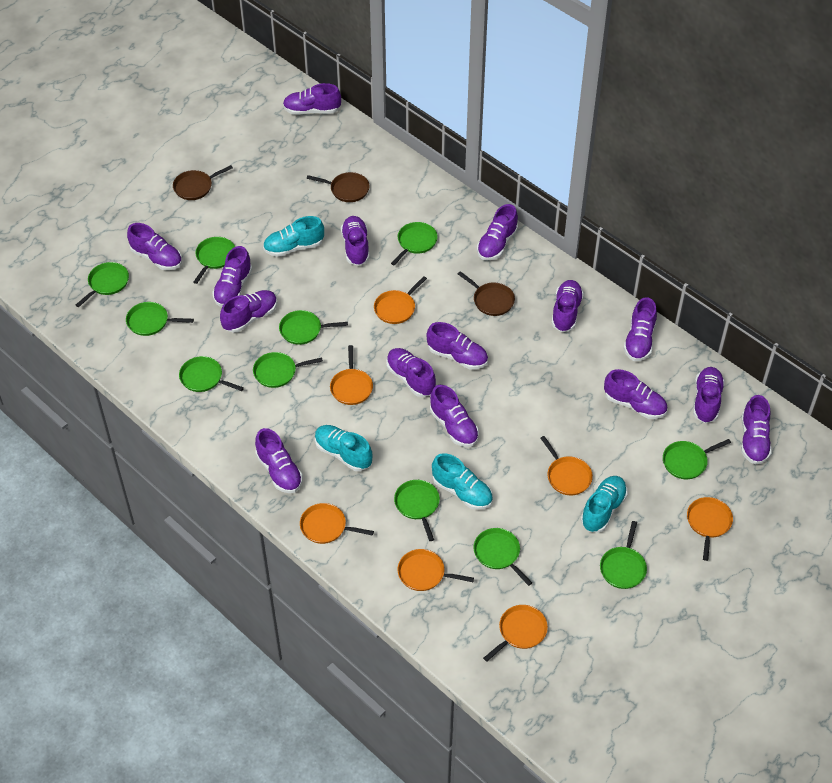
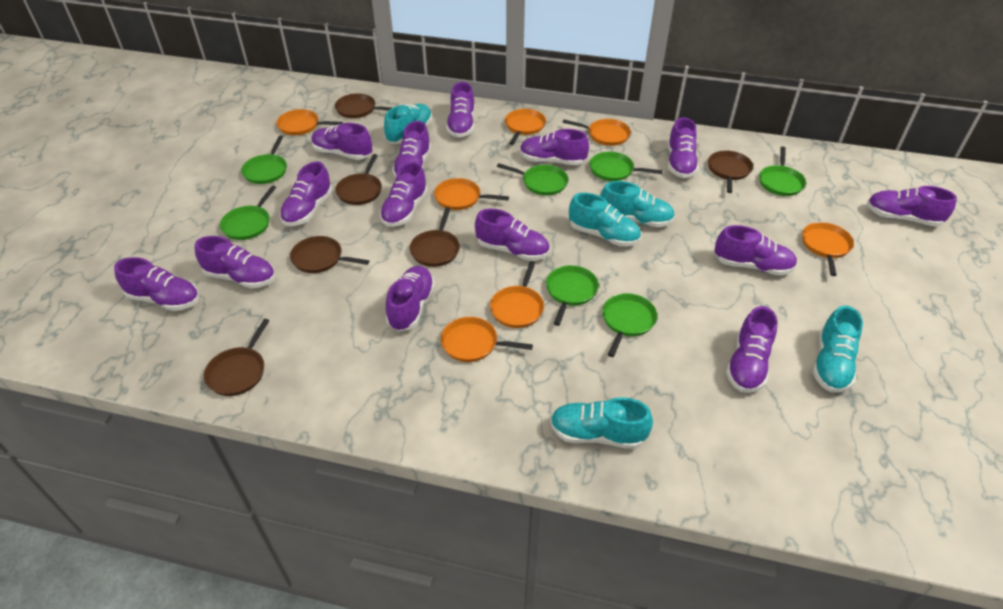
brown pan: [173,165,233,200] [307,172,369,202] [458,271,515,316] = 3 -> [204,319,270,396] [290,236,369,273] [335,93,392,118] [335,154,382,205] [410,207,460,267] [708,150,753,193] = 6
green pan: [76,262,129,307] [126,302,194,336] [179,356,244,392] [194,237,235,284] [253,352,323,388] [279,310,348,345] [391,222,438,265] [394,480,440,541] [473,528,532,586] [600,521,647,589] [663,439,731,479] = 11 -> [220,186,276,240] [241,136,287,184] [497,163,568,196] [546,265,599,326] [590,152,663,181] [602,293,657,357] [759,147,806,196] = 7
purple shoe: [127,223,182,270] [212,246,252,307] [220,290,277,333] [255,428,303,493] [283,83,341,115] [341,216,369,266] [386,348,436,397] [426,322,488,369] [430,385,479,447] [477,204,518,261] [552,280,584,332] [604,369,667,419] [624,297,657,361] [693,367,725,423] [741,395,772,465] = 15 -> [114,257,199,311] [195,236,275,288] [280,161,332,226] [311,123,372,160] [380,162,428,227] [386,266,435,332] [392,121,431,177] [446,82,475,138] [475,209,549,261] [520,129,589,165] [668,117,699,178] [714,225,797,276] [726,306,777,393] [867,186,957,227] = 14
turquoise shoe: [263,216,324,257] [315,425,372,471] [432,453,493,510] [581,476,628,532] = 4 -> [384,104,432,144] [550,397,653,449] [569,193,641,246] [600,181,675,227] [813,306,863,393] = 5

